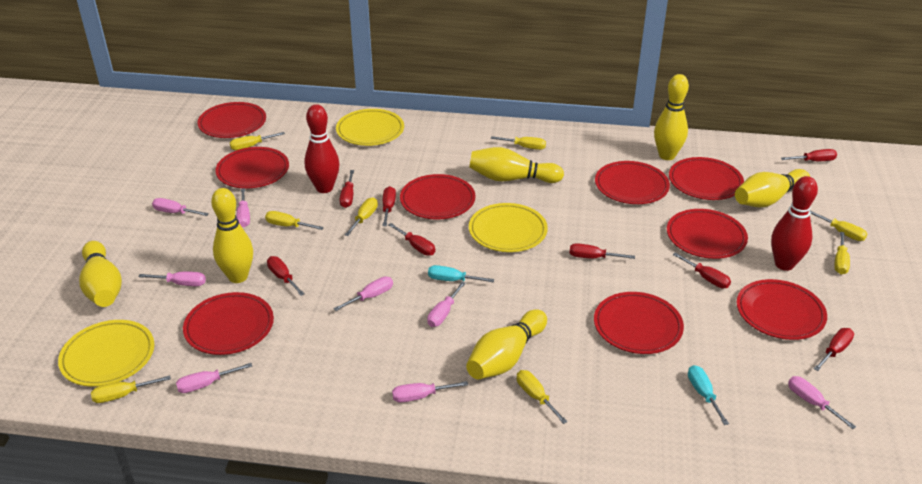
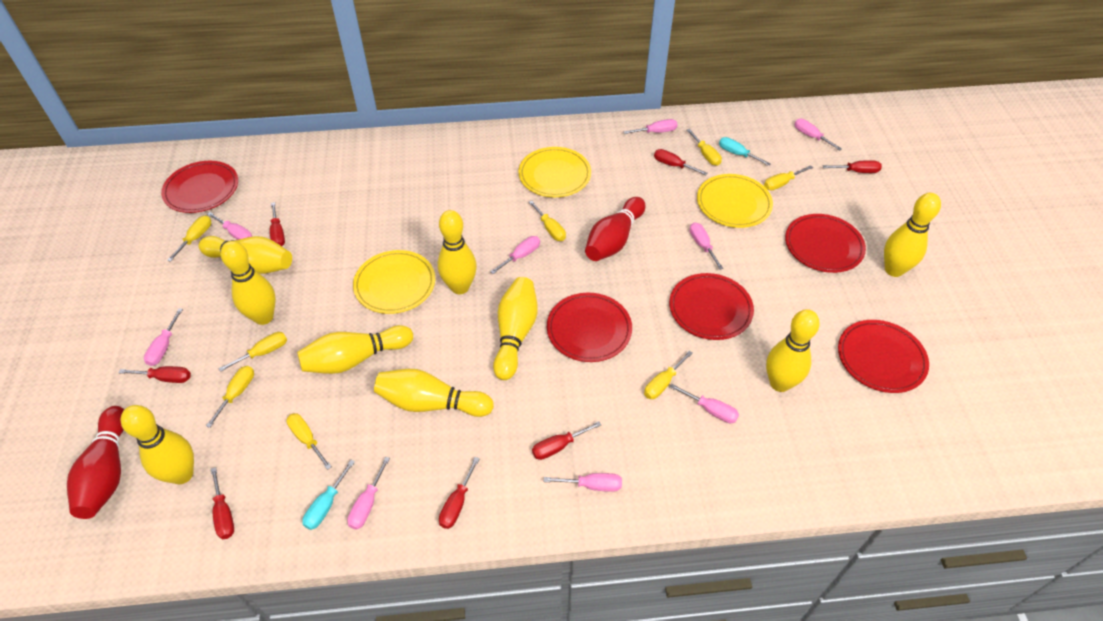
pink screwdriver: [139,271,206,286] [152,198,209,216] [176,363,252,393] [237,188,250,227] [333,276,393,311] [392,381,468,403] [427,282,466,327] [788,376,856,429] = 8 -> [144,308,183,366] [207,212,252,240] [347,457,390,529] [490,236,540,274] [544,473,622,492] [623,119,677,134] [670,384,739,423] [690,222,723,270] [794,119,842,151] = 9
red plate: [183,292,274,355] [197,102,266,138] [215,147,289,188] [400,174,476,220] [594,292,684,354] [595,161,670,204] [667,209,748,259] [669,157,744,200] [737,279,827,340] = 9 -> [161,161,238,213] [547,293,632,362] [669,273,754,340] [785,214,866,273] [838,320,929,393] = 5
red screwdriver: [267,256,305,296] [340,170,354,208] [382,186,396,226] [388,223,435,256] [569,243,635,259] [672,252,731,288] [781,149,837,161] [814,328,854,371] = 8 -> [118,366,191,383] [211,467,234,539] [270,202,285,246] [439,457,480,529] [532,421,601,460] [654,149,707,175] [822,160,882,173] = 7
yellow bowling pin: [79,241,122,307] [211,188,253,283] [466,309,547,379] [469,147,564,183] [654,74,689,160] [735,169,810,208] = 6 -> [121,405,194,484] [199,236,292,274] [221,241,276,325] [297,325,413,374] [374,369,494,417] [438,210,477,294] [493,277,538,380] [766,309,820,392] [884,193,941,277] = 9

